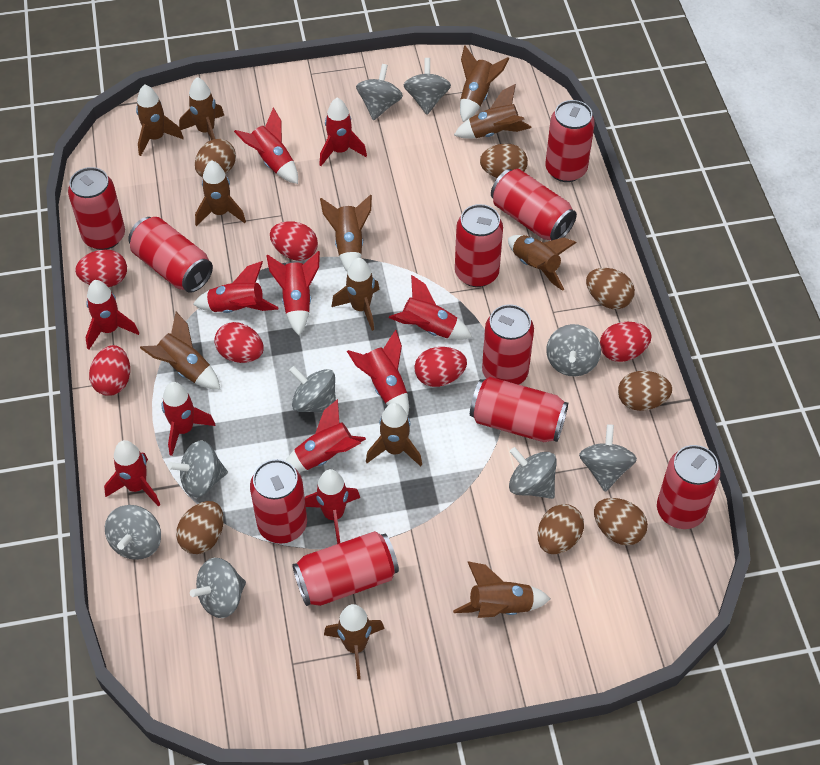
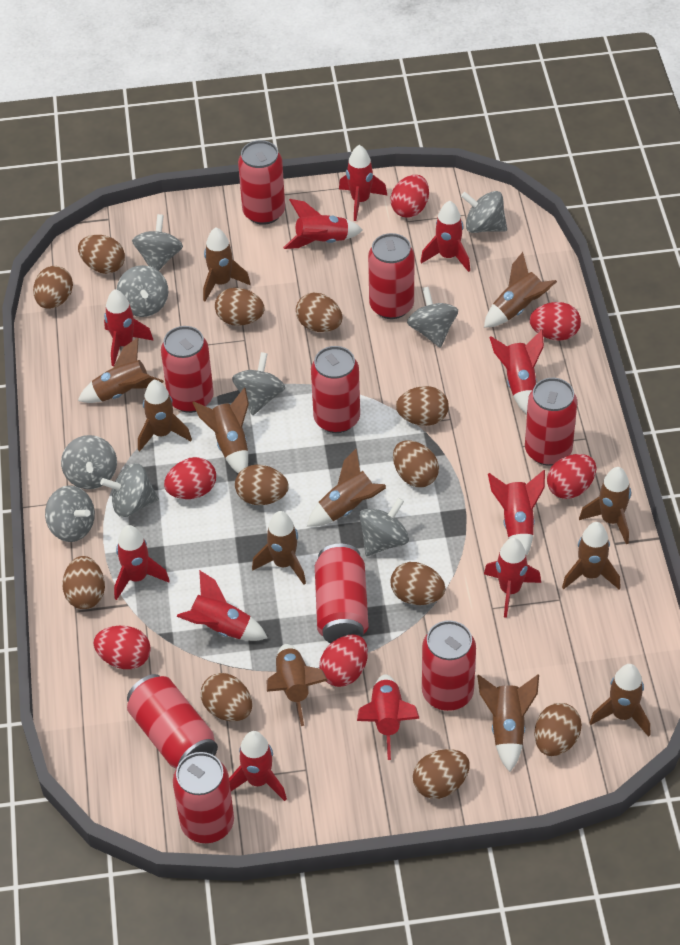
brown egg: [176,501,224,554] [195,139,236,177] [480,143,528,178] [538,504,584,554] [586,268,635,309] [594,498,648,545] [618,371,672,411] = 7 -> [33,266,73,309] [62,556,105,609] [78,235,125,274] [201,673,252,721] [215,288,265,326] [235,465,289,505] [296,293,343,332] [391,562,445,605] [393,441,439,487] [396,386,449,426] [413,749,470,799] [535,703,582,756] = 12
red can: [68,167,125,250] [128,217,213,293] [250,459,307,544] [292,531,399,606] [455,204,503,287] [470,377,568,442] [482,304,534,385] [491,169,577,240] [545,100,595,182] [657,445,720,529] = 10 -> [127,674,218,769] [161,326,214,413] [173,752,234,843] [238,140,285,225] [311,346,360,433] [315,544,368,643] [368,233,414,319] [422,620,476,711] [525,378,577,466] = 9

